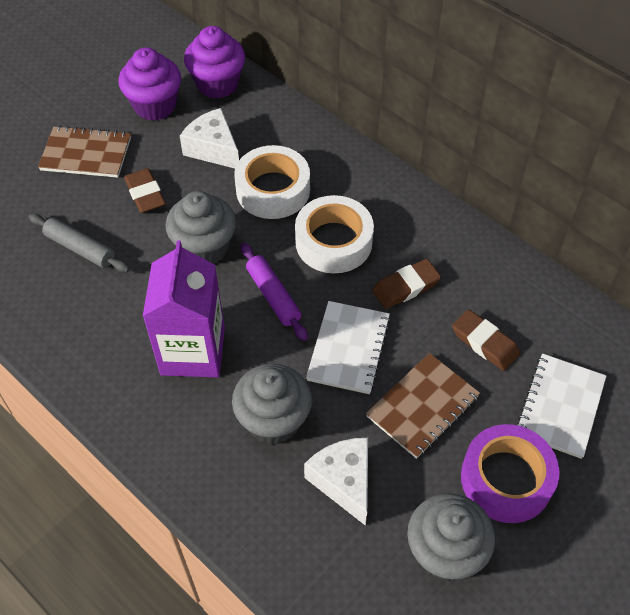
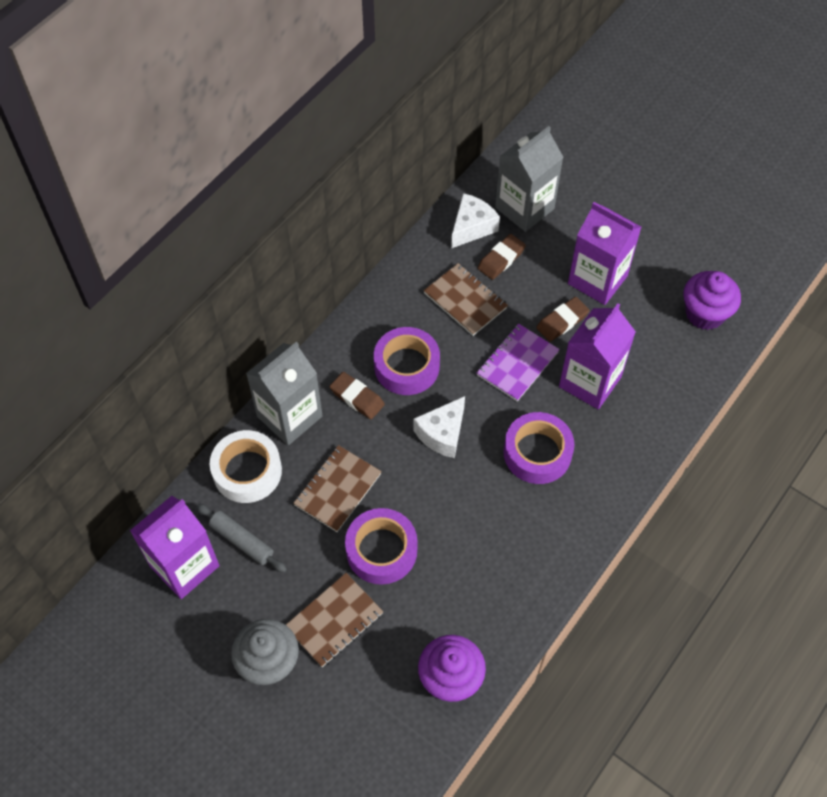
brown notebook: [38,126,131,178] [366,353,480,459] = 2 -> [286,573,383,667] [293,445,382,532] [423,263,508,336] = 3
grey carton: none = 0 -> [246,342,323,446] [495,126,564,232] = 2
grey cupcake: [166,191,236,264] [232,364,312,444] [407,493,495,580] = 3 -> [231,619,299,685] = 1
purple carton: [143,240,225,377] = 1 -> [130,496,220,599] [559,303,636,410] [568,202,641,305] = 3
purple notebook: none = 0 -> [476,324,560,402] = 1
purple rolling pin: [241,243,308,341] = 1 -> none = 0
purple tape: [461,424,560,523] = 1 -> [345,508,417,585] [374,327,440,395] [504,412,574,484] = 3
white notebook: [306,301,391,394] [516,353,606,459] = 2 -> none = 0
white tape: [234,145,310,219] [295,195,374,273] = 2 -> [210,430,282,503] = 1

